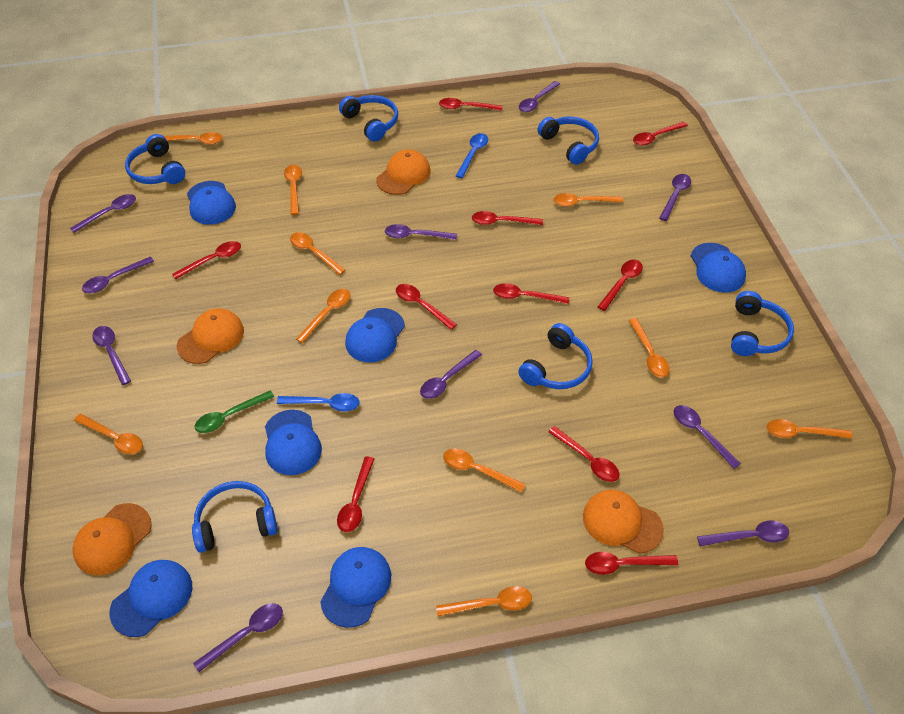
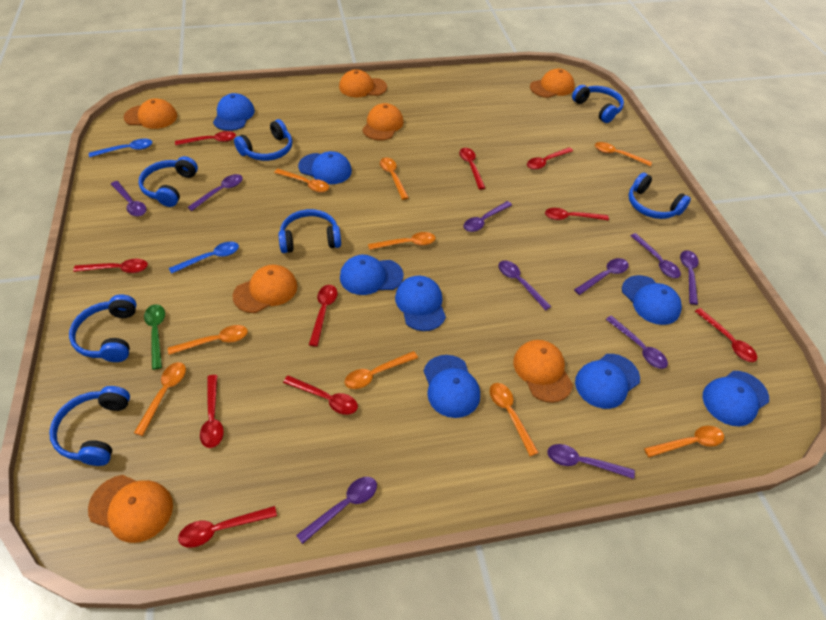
blue cap: [109,560,192,637] [187,181,236,225] [265,410,322,475] [320,547,391,628] [345,308,405,363] [691,243,746,293] = 6 -> [213,93,255,131] [298,151,352,184] [340,255,403,295] [395,276,446,331] [424,355,480,418] [575,354,640,409] [622,275,682,325] [703,371,769,426] = 8
blue headphones: [125,134,185,184] [192,481,278,553] [339,95,398,142] [518,323,593,389] [538,116,599,165] [731,291,794,356] = 6 -> [49,386,130,466] [69,295,137,362] [138,156,198,207] [234,119,292,161] [278,209,341,253] [572,85,624,123] [628,172,691,219] = 7
orange cap: [73,503,152,575] [177,308,244,364] [376,150,430,195] [583,490,664,554] = 4 -> [88,475,173,543] [124,98,177,129] [233,265,297,313] [339,69,387,97] [362,103,404,141] [513,340,573,403] [530,69,574,98] = 7
orange spoon: [74,413,143,454] [164,132,223,144] [284,165,302,215] [290,232,346,275] [296,289,350,343] [436,586,532,616] [443,449,526,493] [554,193,623,207] [628,318,670,377] [767,419,853,439] = 10 -> [134,362,186,436] [168,325,248,355] [274,169,329,192] [345,351,418,389] [368,232,436,250] [380,157,409,200] [490,383,539,456] [595,142,652,166] [644,426,724,457] = 9

